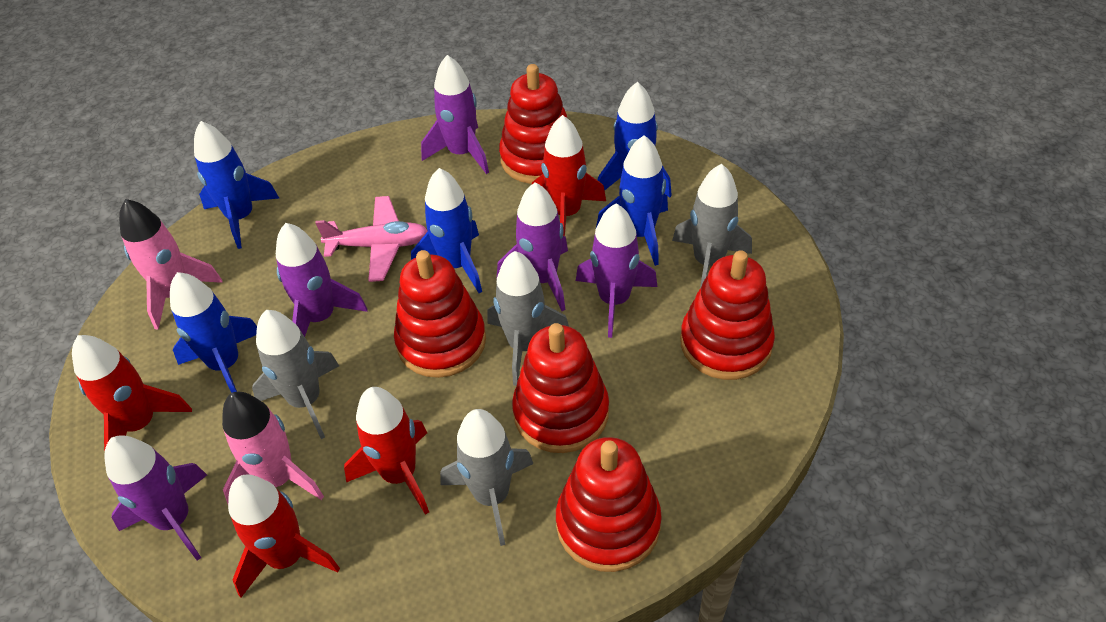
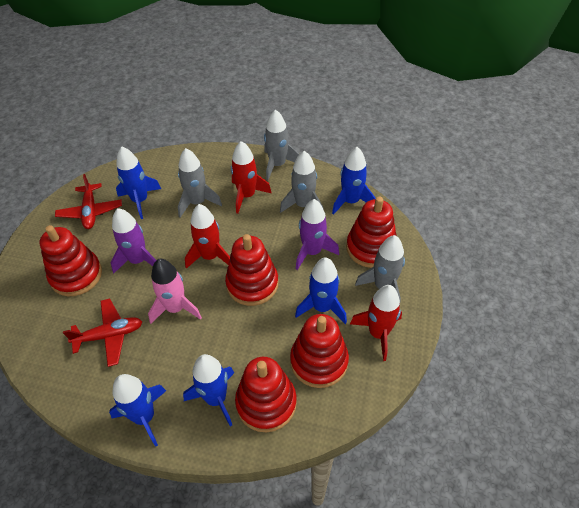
pink plane: [315,196,428,282] = 1 -> none = 0
pink rocket: [119,199,223,329] [222,392,324,504] = 2 -> [148,259,202,324] = 1
purple rocket: [105,435,207,560] [276,223,368,337] [421,55,489,174] [496,182,568,311] [576,203,657,338] = 5 -> [111,208,156,273] [296,199,339,270] = 2
red plane: none = 0 -> [55,174,122,229] [63,298,142,367] = 2
red rocket: [72,335,192,451] [228,474,340,598] [344,387,429,515] [532,115,606,236] = 4 -> [185,204,230,269] [231,141,271,213] [350,285,402,361] = 3

